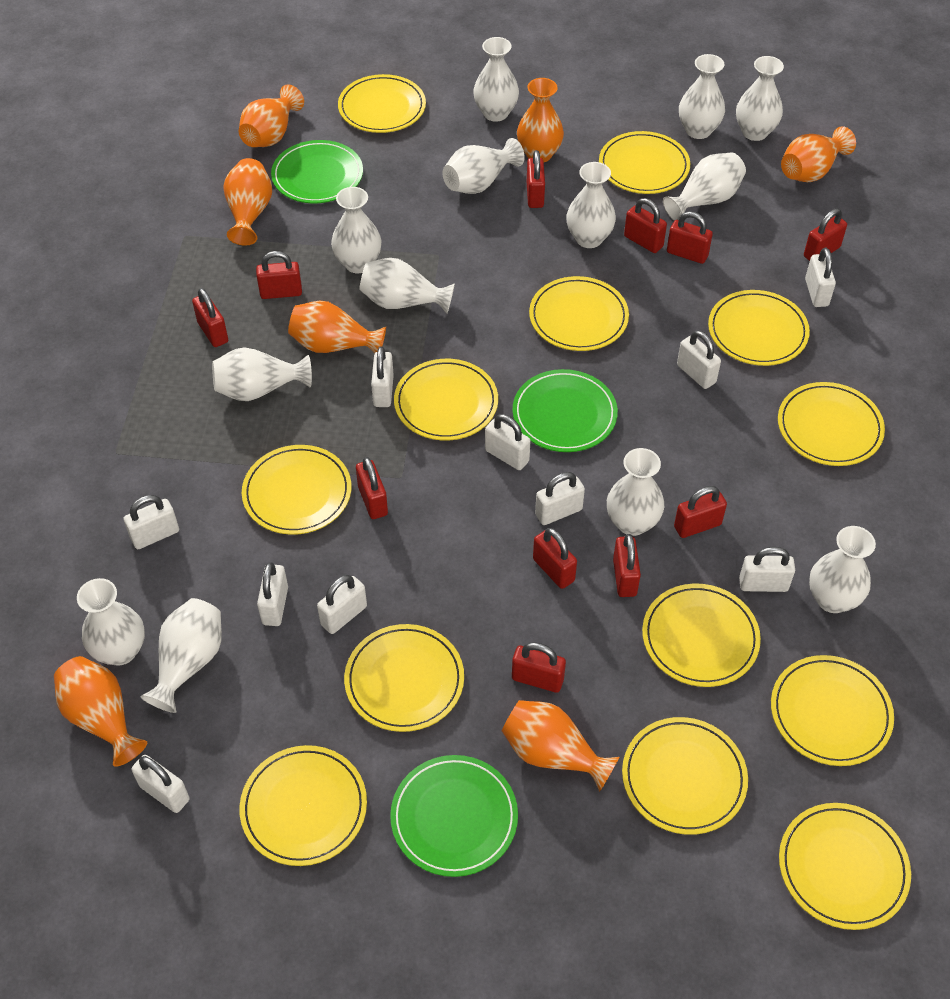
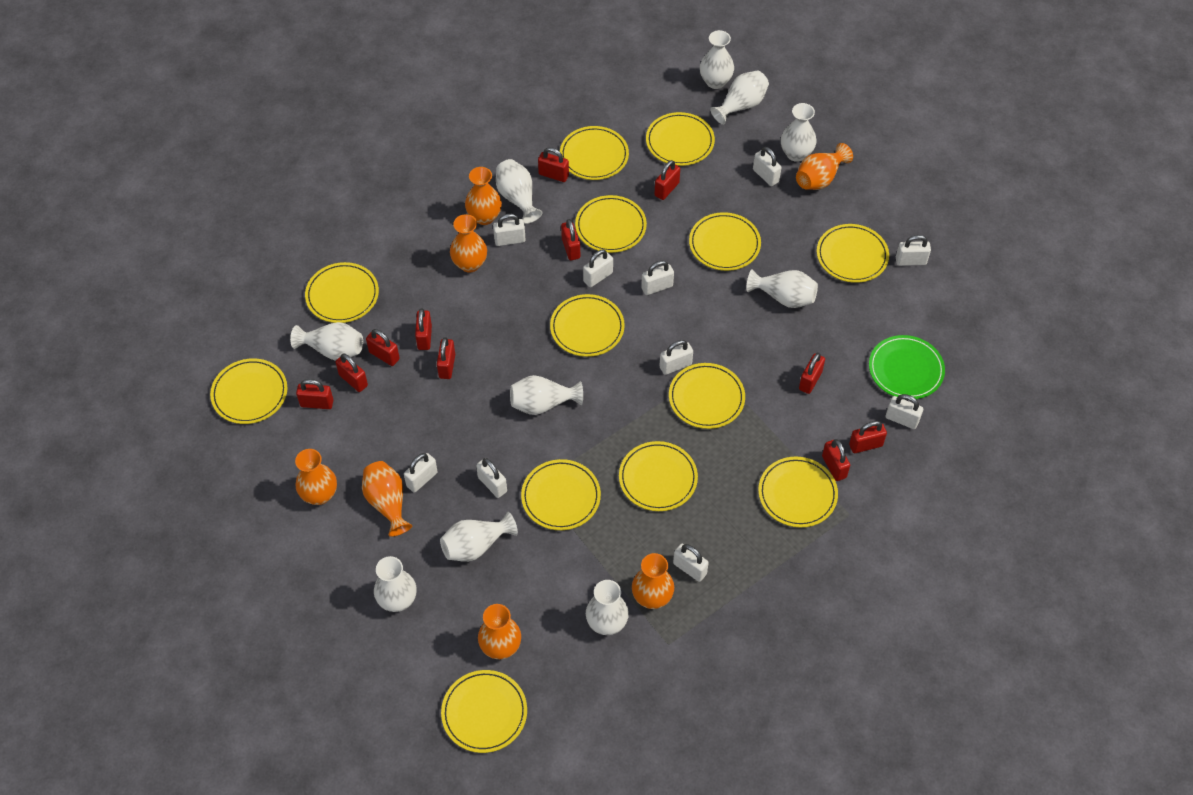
green plate: [271,140,363,203] [390,755,518,877] [512,369,618,452] = 3 -> [869,335,945,399] = 1
white vase: [77,578,145,666] [140,598,222,713] [212,347,312,401] [331,187,381,273] [359,258,455,314] [442,138,525,194] [473,37,519,122] [566,162,616,248] [607,448,664,536] [663,152,746,221] [679,54,725,139] [736,56,784,141] [809,526,876,613] = 13 -> [290,322,363,361] [374,556,416,612] [440,512,518,562] [496,159,543,224] [510,375,583,415] [586,580,629,635] [700,30,734,89] [710,71,769,125] [746,269,818,308] [781,103,817,162] = 10

